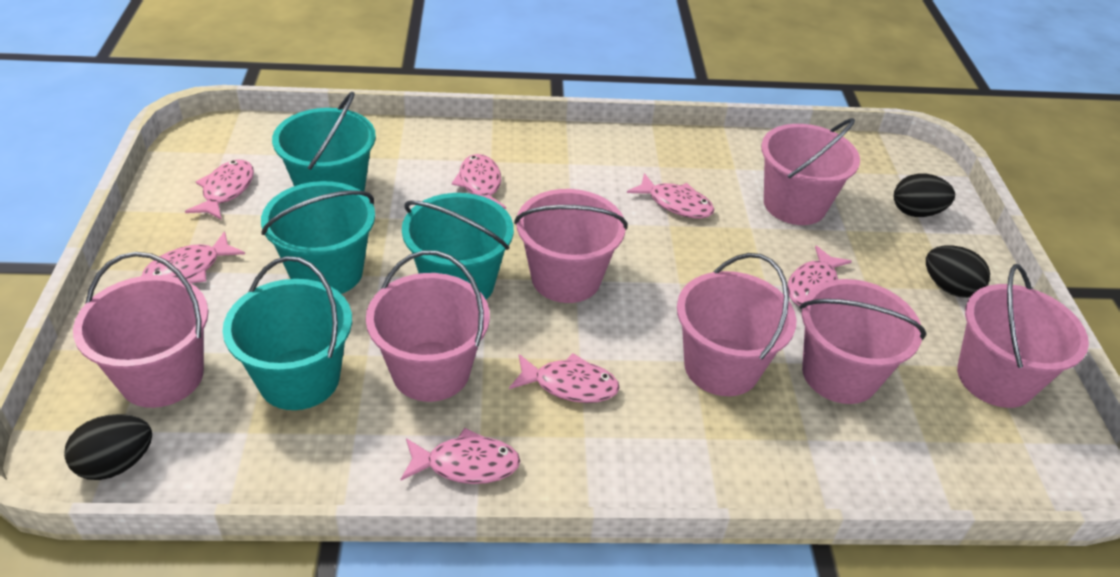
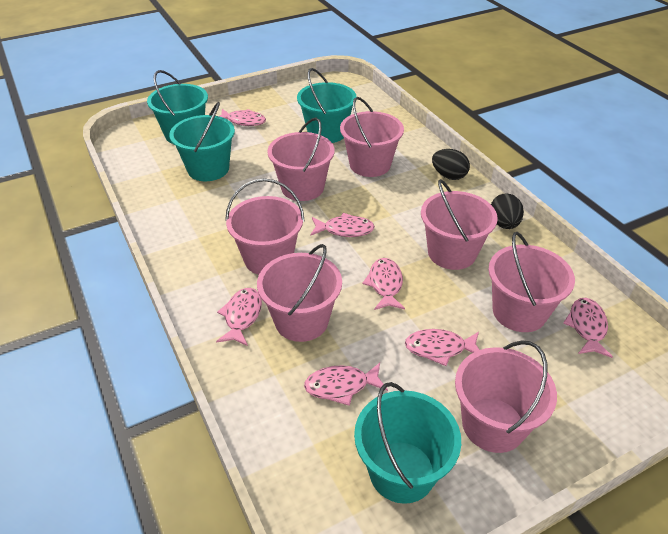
black egg: [64,414,152,480] [894,174,955,217] [926,245,990,298] = 3 -> [432,149,470,180] [491,193,524,229] = 2

